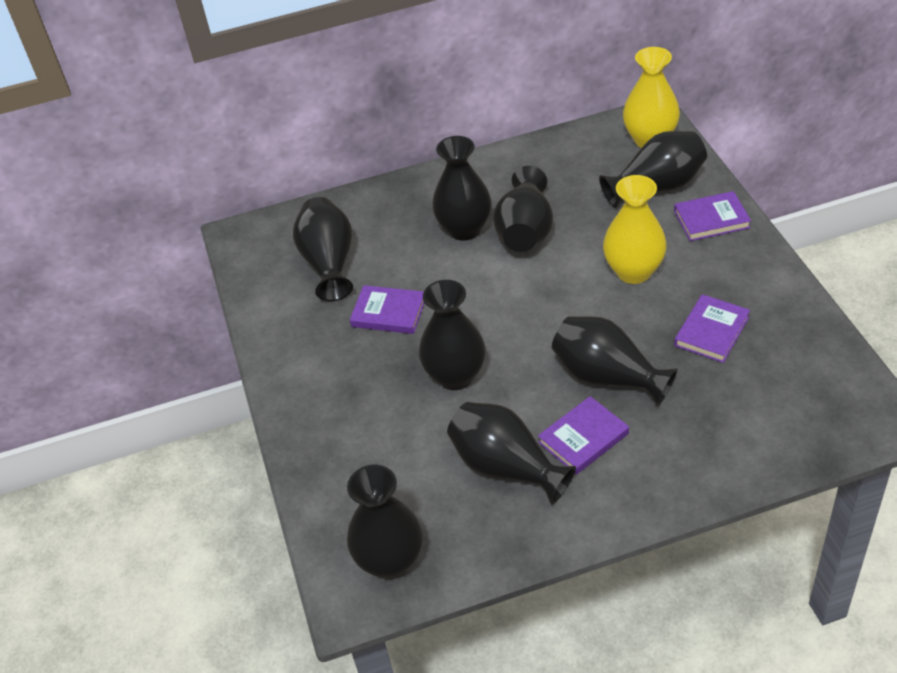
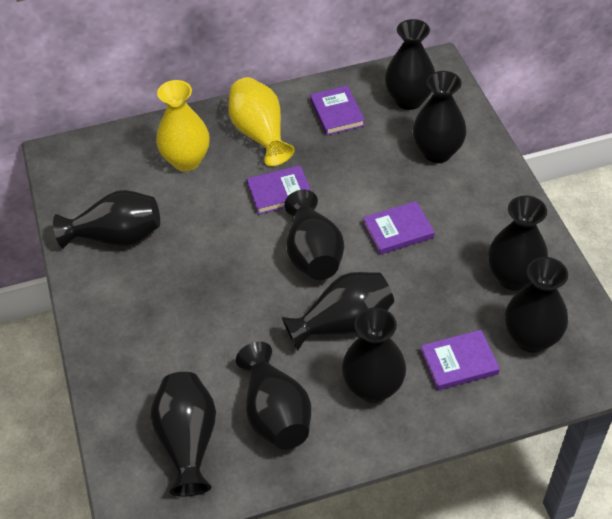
black vase: [293,197,353,301] [347,465,423,580] [419,280,486,390] [432,136,491,241] [447,402,576,505] [493,166,553,252] [552,316,678,406] [599,131,707,208] = 8 -> [53,190,160,248] [151,372,216,497] [236,342,311,450] [282,272,394,351] [284,190,344,280] [342,307,406,403] [385,19,435,110] [413,71,467,163] [488,196,548,291] [505,257,568,353] = 10

